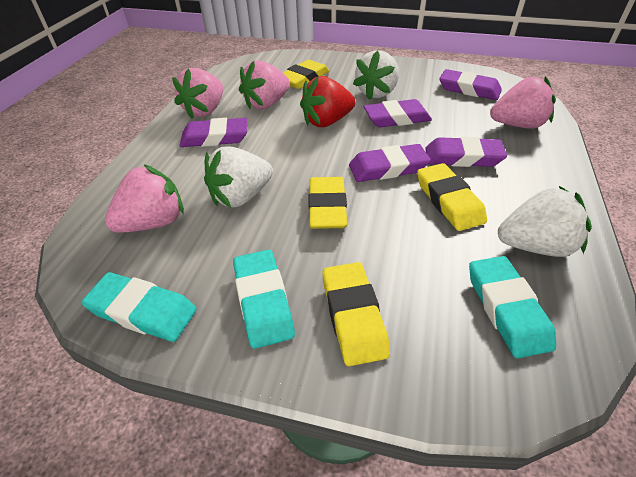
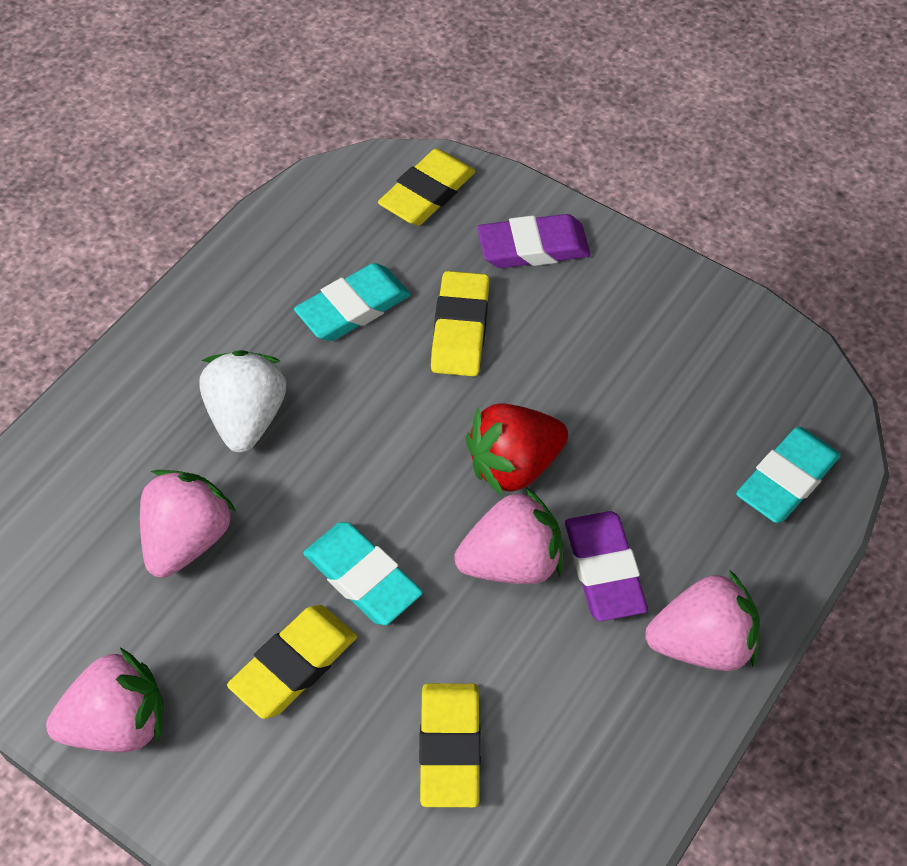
purple eraser: [180,118,248,147] [349,144,431,182] [364,99,432,127] [425,137,507,167] [439,69,502,100] = 5 -> [477,214,590,268] [565,511,648,621] = 2
white strawberry: [204,146,273,208] [353,50,399,100] [498,186,592,257] = 3 -> [199,350,287,453] = 1

